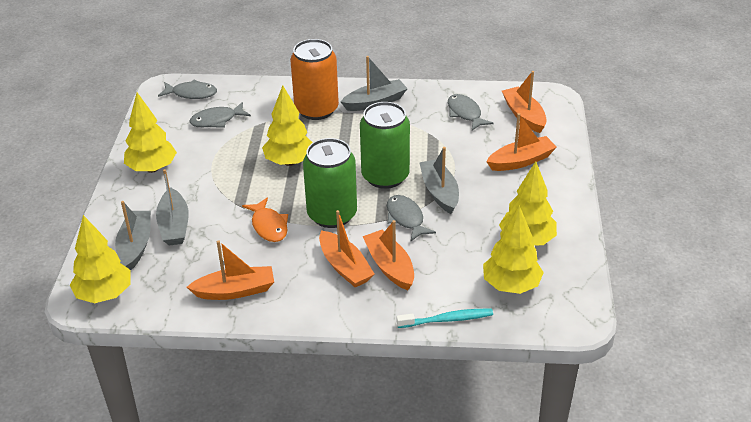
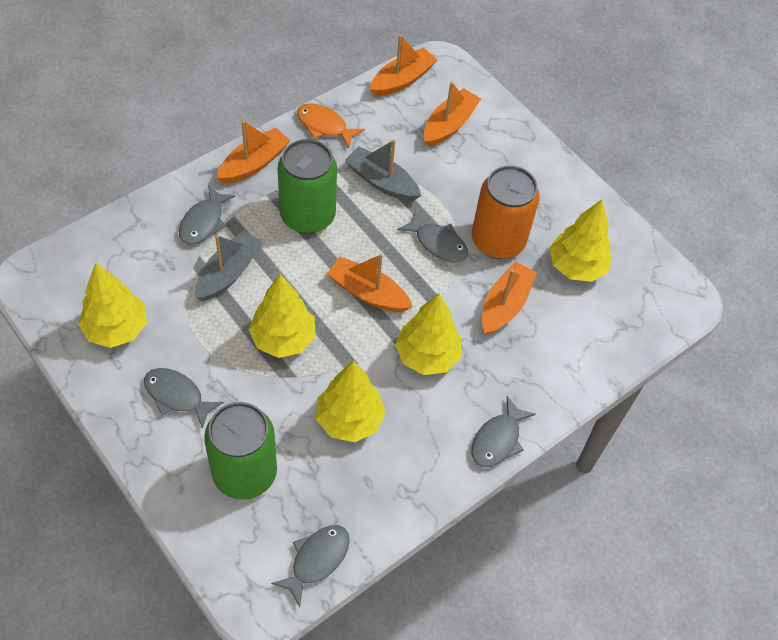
grey boat: [115,201,151,270] [156,169,189,246] [341,56,408,111] [419,147,459,214] = 4 -> [195,230,263,301] [345,139,421,201] = 2
grey fish: [158,80,217,99] [190,102,251,128] [387,195,436,241] [448,94,493,131] = 4 -> [144,368,224,429] [179,185,236,245] [271,525,350,607] [397,211,468,262] [471,396,536,467] = 5
turquoise toothbrush: [396,309,493,328] = 1 -> none = 0

